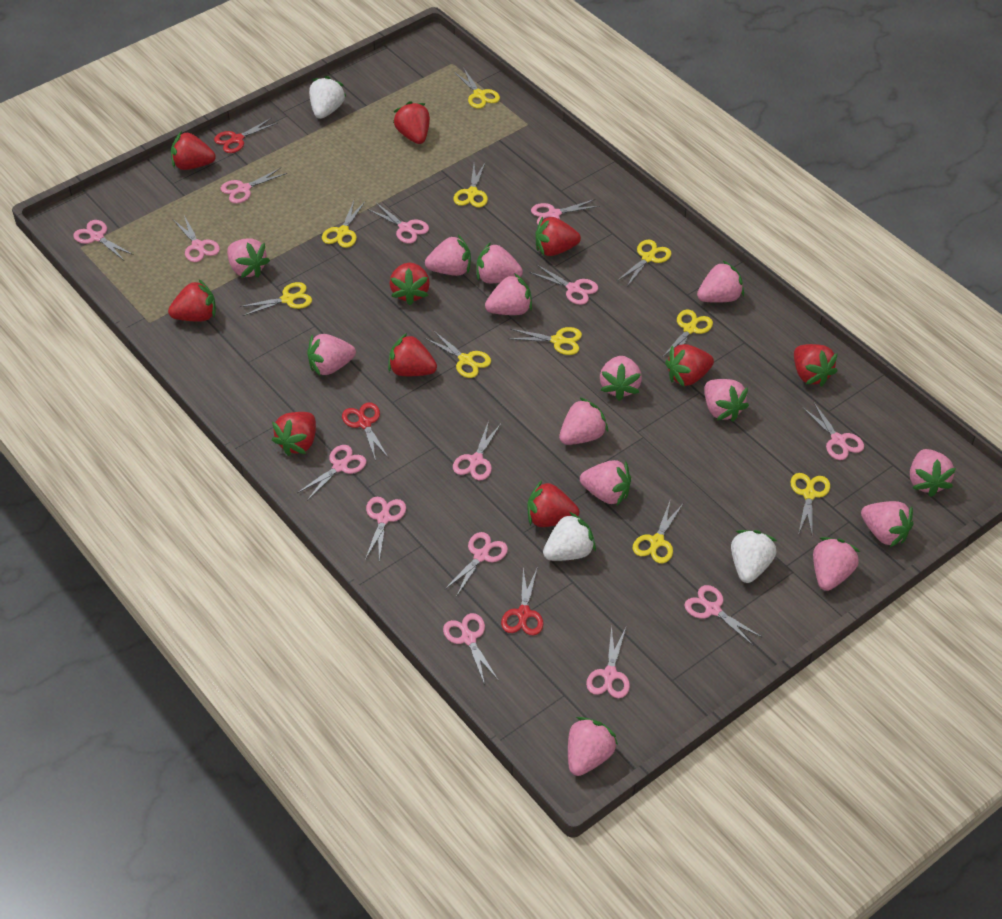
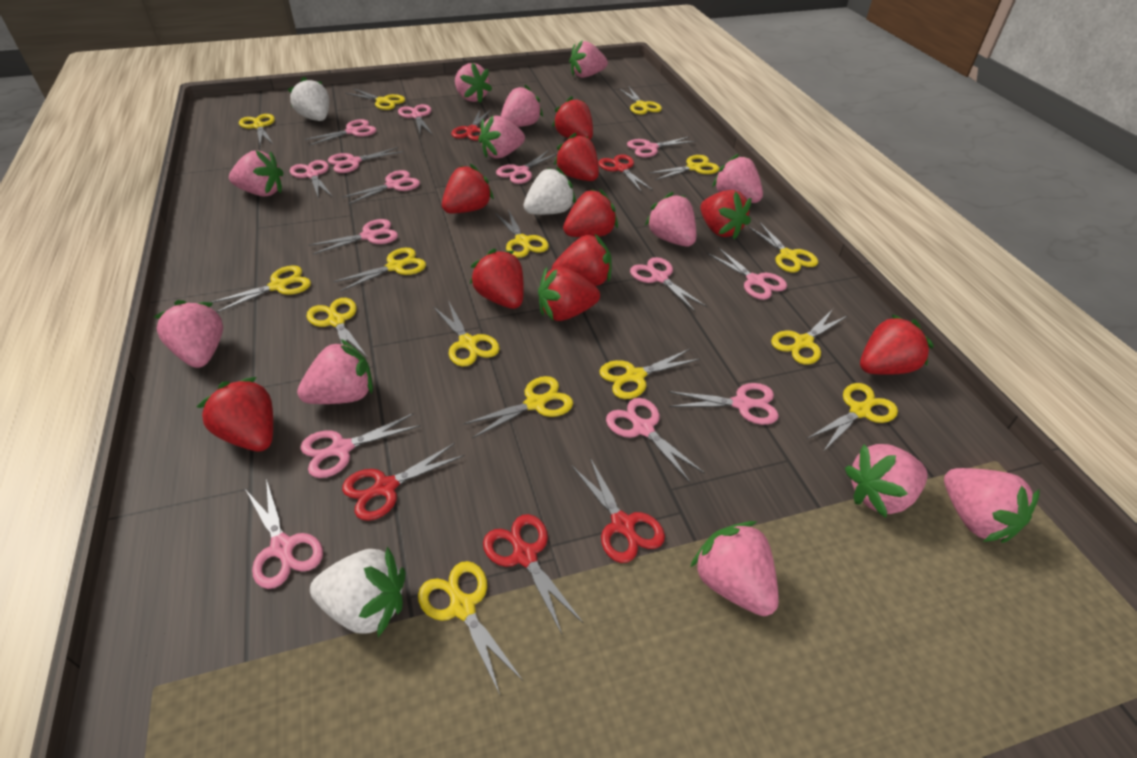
pink strawberry: [227,238,270,278] [307,334,356,377] [425,235,471,276] [477,242,523,283] [485,273,532,315] [559,397,608,445] [568,717,618,776] [580,460,631,505] [600,356,642,401] [697,261,744,303] [704,379,749,422] [813,537,860,591] [861,501,914,547] [910,449,956,497] = 14 -> [154,300,223,368] [229,150,284,197] [297,339,373,404] [455,62,492,103] [478,115,525,158] [501,85,543,127] [569,40,608,78] [645,192,696,247] [690,521,779,616] [712,154,763,203] [845,444,928,518] [944,468,1040,543] = 12
red scissors: [214,118,278,153] [342,402,388,461] [501,568,543,635] = 3 -> [342,443,465,521] [451,110,491,141] [483,514,583,634] [572,458,665,563] [598,154,653,193] = 5
yellow scissors: [239,282,312,316] [322,201,365,248] [425,331,491,378] [453,163,488,207] [454,69,500,109] [508,327,582,355] [616,239,672,287] [633,501,683,563] [663,310,713,357] [790,473,830,535] = 10 -> [212,265,311,313] [239,114,275,146] [306,298,368,358] [334,248,426,292] [345,88,405,110] [418,561,523,694] [433,301,500,367] [463,376,573,439] [495,210,549,258] [600,349,700,399] [619,86,662,115] [648,155,720,180] [748,223,818,272] [771,309,848,365] [807,383,898,452] = 15

